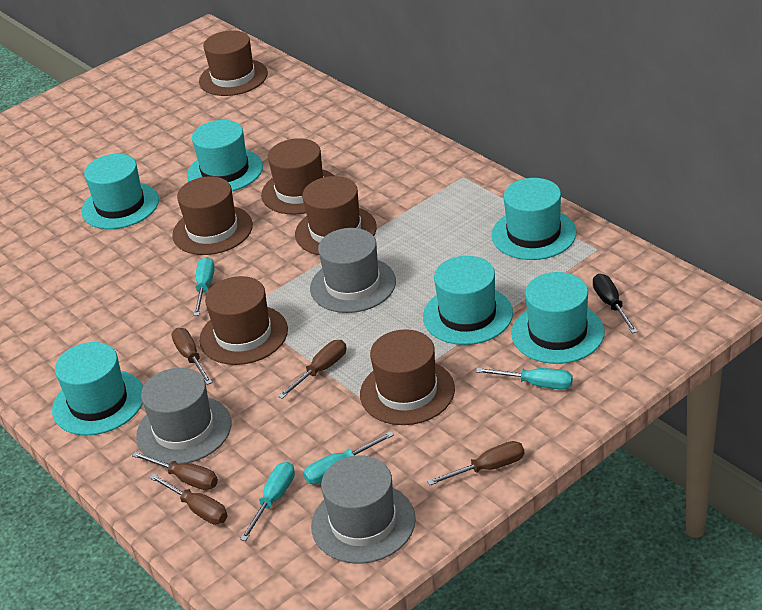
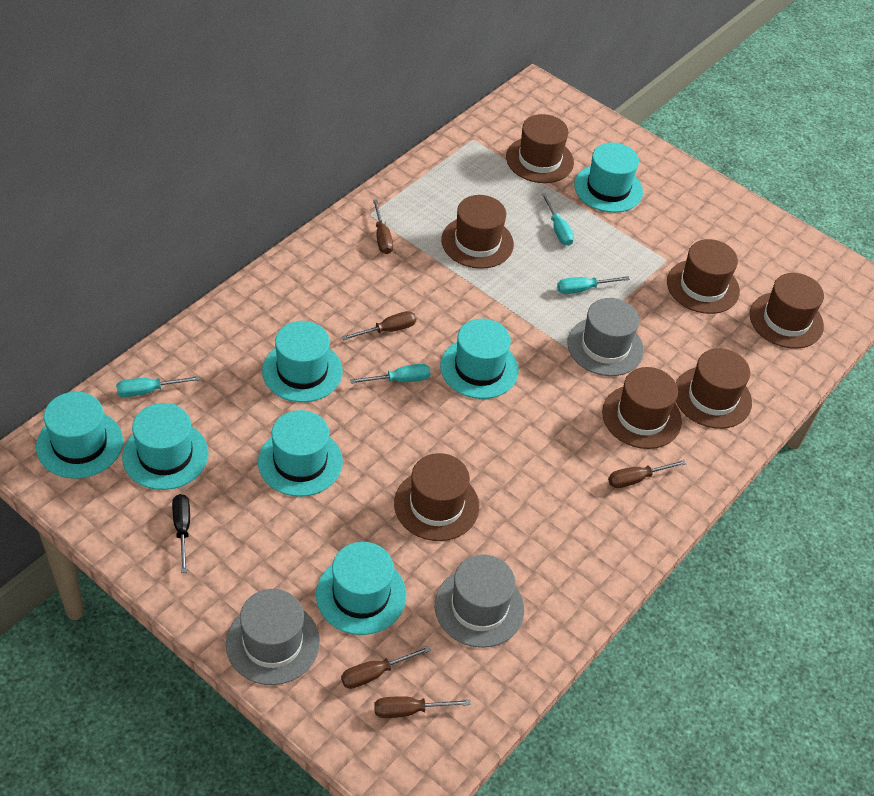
brown hat: [172,176,253,255] [199,30,268,96] [199,276,288,365] [261,138,334,214] [295,176,377,255] [360,329,455,425] = 6 -> [394,453,479,541] [441,195,514,269] [506,114,574,183] [602,367,682,449] [667,239,740,314] [676,348,752,429] [750,273,824,349] = 7
turquoise hat: [52,342,143,435] [81,154,159,229] [187,120,263,191] [423,256,513,345] [491,178,576,260] [511,272,605,364] = 6 -> [36,392,123,479] [122,403,209,490] [258,410,343,497] [262,321,342,402] [316,542,406,635] [440,319,519,399] [574,142,643,213] = 7

